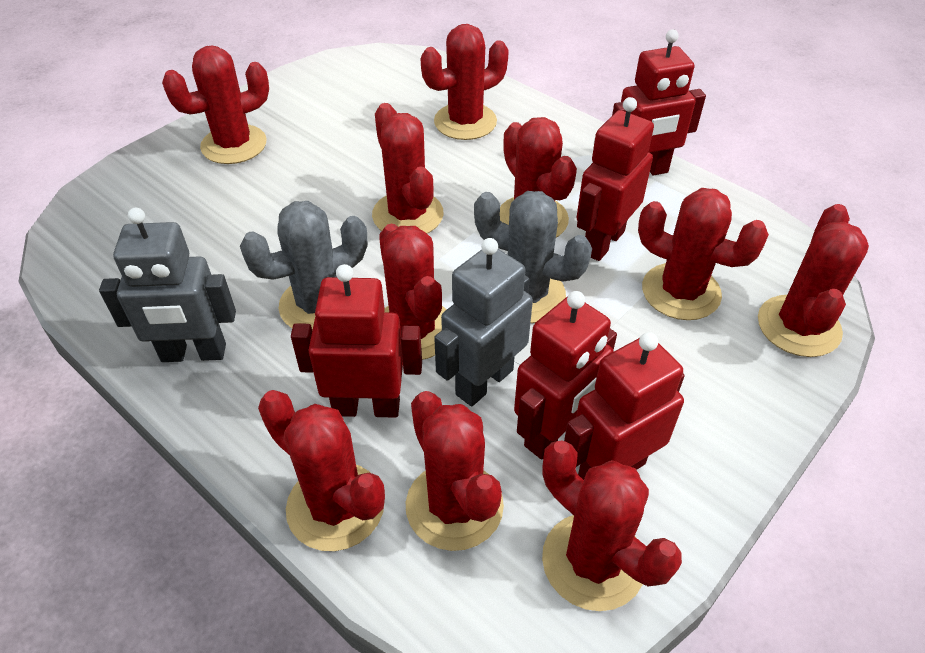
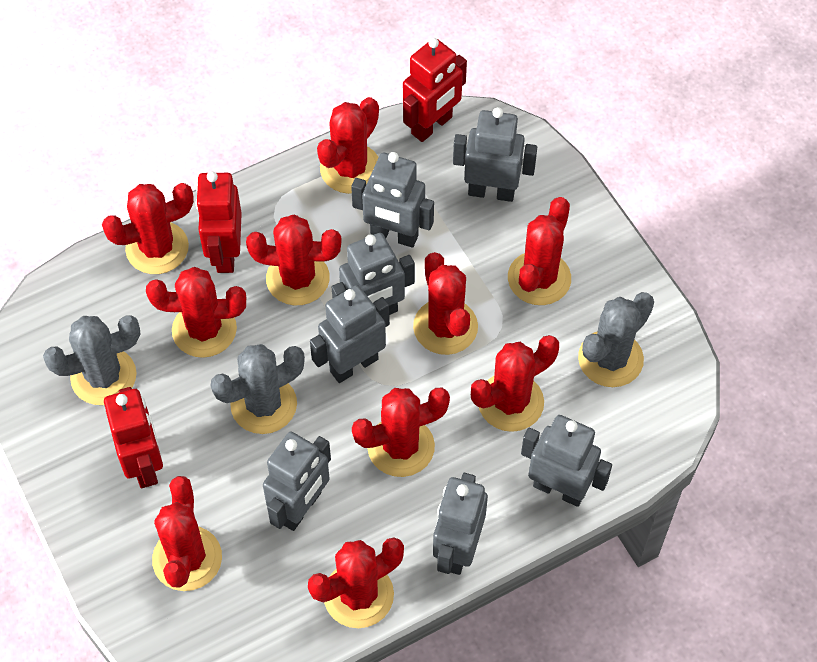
grey cactus: [240,201,368,330] [474,191,592,323] = 2 -> [43,315,140,405] [211,344,305,434] [578,292,654,387] = 3
grey robot: [99,208,236,362] [434,238,533,407] = 2 -> [263,432,331,531] [310,285,390,383] [332,233,415,315] [351,152,434,248] [433,473,488,575] [453,107,537,202] [521,415,612,507] = 7
red robot: [291,264,422,418] [514,291,617,459] [564,332,684,480] [577,97,654,261] [612,29,706,176] = 5 -> [104,387,163,488] [195,171,242,273] [403,38,467,142] = 3

